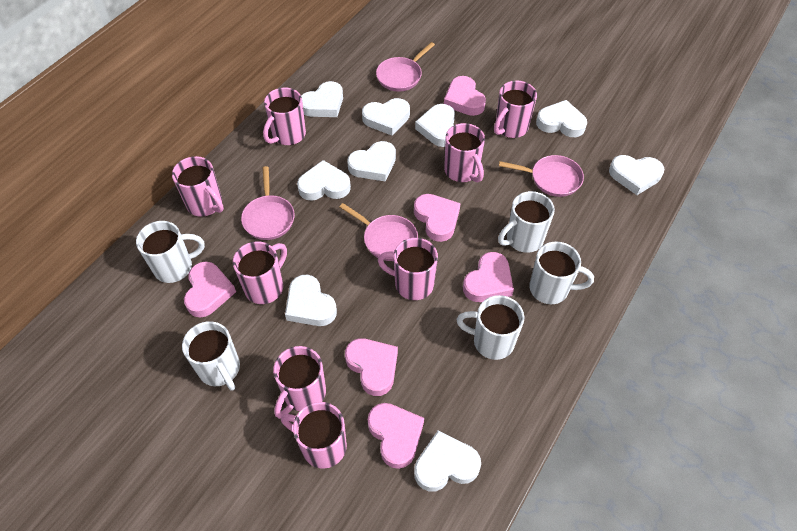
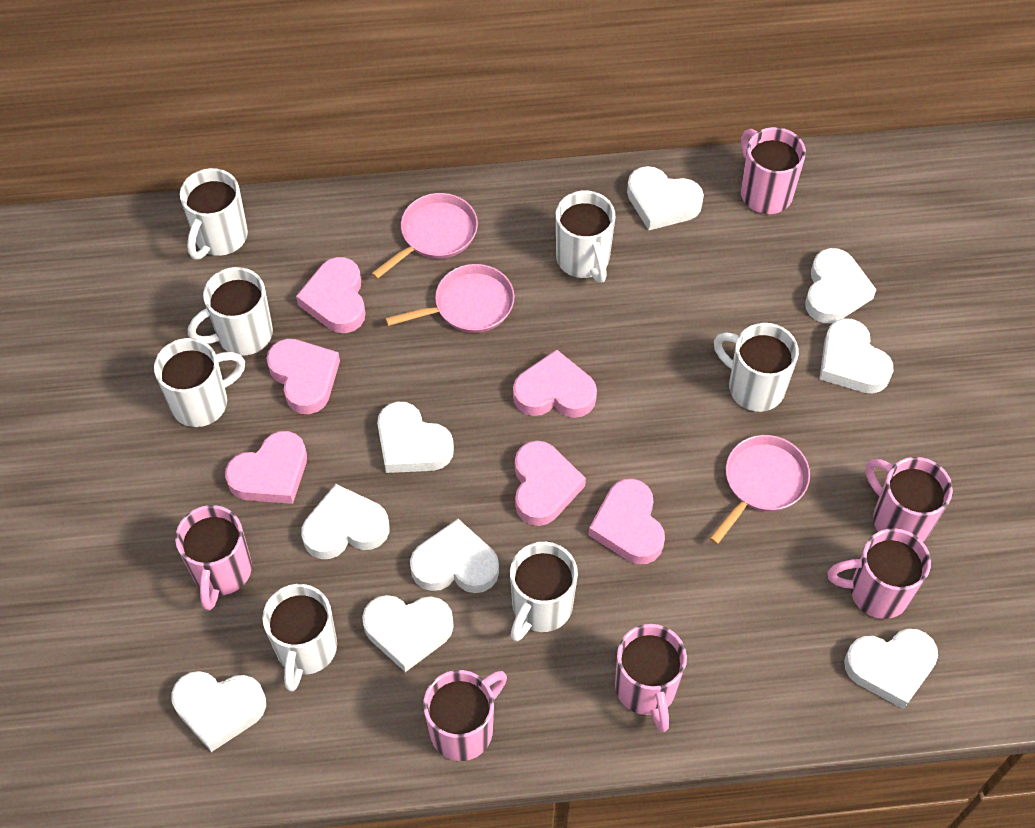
pink mug: [172,156,224,217] [233,241,287,304] [263,88,306,145] [273,346,326,419] [281,402,347,469] [378,238,438,300] [444,123,485,183] [494,81,537,138] = 8 -> [175,505,252,611] [423,670,507,761] [615,624,687,732] [741,127,806,214] [828,528,931,619] [865,457,953,542] = 6
pink pan: [241,166,295,240] [340,203,418,261] [376,42,435,92] [499,155,584,197] = 4 -> [371,193,478,279] [385,264,515,333] [709,435,810,544] = 3
white mug: [136,221,205,283] [182,321,240,391] [457,295,524,360] [498,191,555,253] [529,242,594,304] = 5 -> [154,338,245,427] [180,168,248,260] [188,267,273,356] [262,584,337,692] [510,542,578,642] [556,191,615,283] [714,323,799,412] = 7

